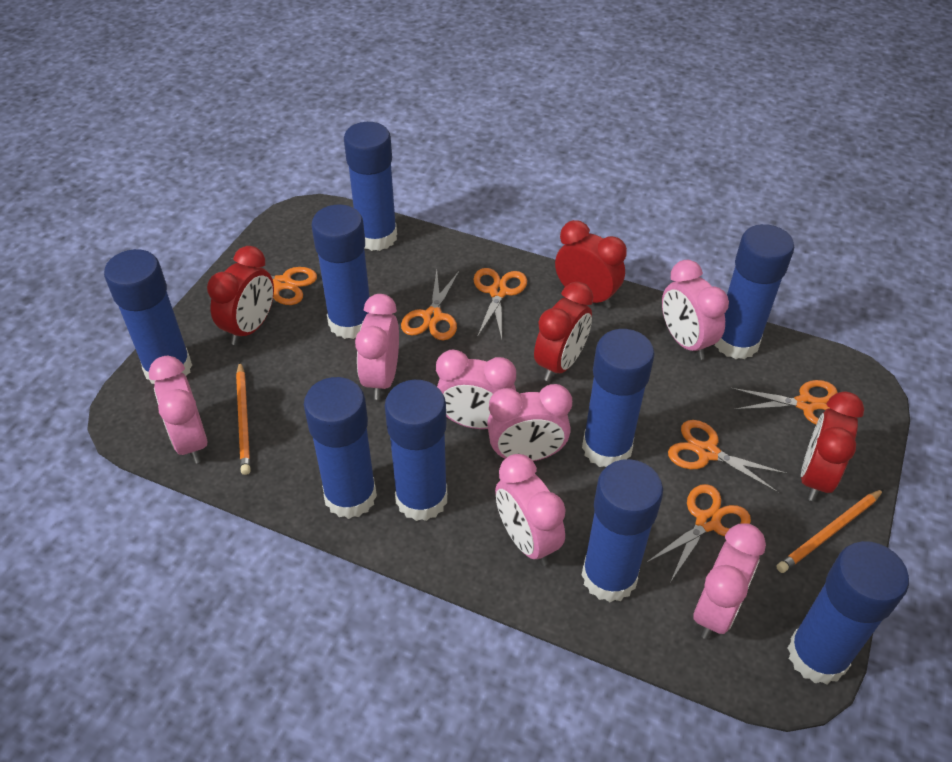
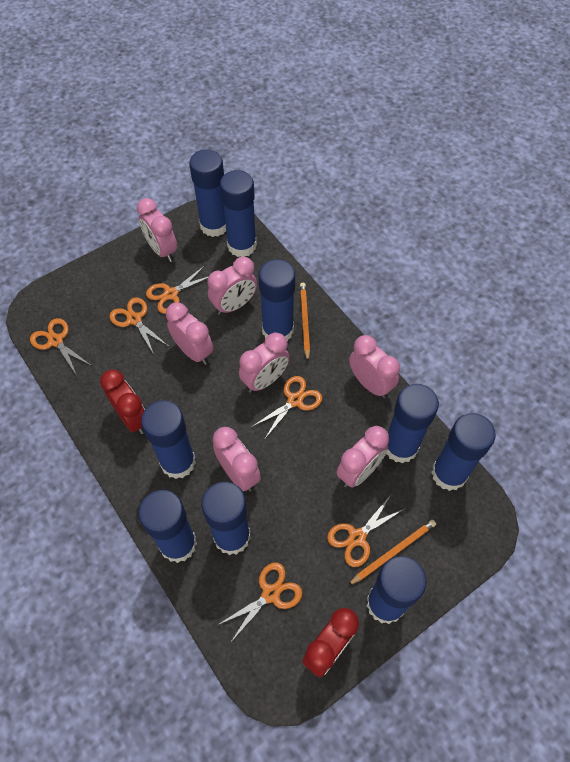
red clock: [207,246,274,345] [534,282,593,381] [555,220,627,308] [801,391,864,501] = 4 -> [100,370,145,434] [302,608,359,677] = 2

